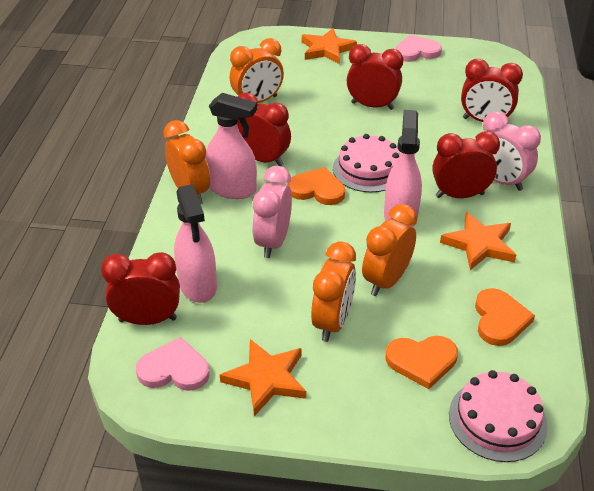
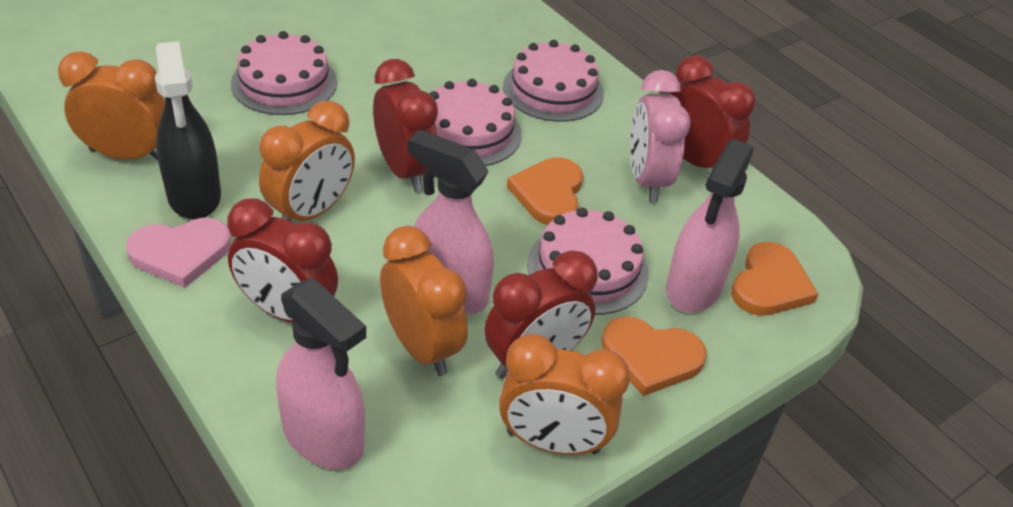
black spray bottle: none = 0 -> [155,41,221,220] = 1
orange star: [220,339,306,416] [302,28,357,64] [440,212,516,270] = 3 -> none = 0
pink cake: [333,134,400,192] [449,370,548,462] = 2 -> [231,31,337,115] [430,79,522,166] [503,40,604,122] [527,208,649,315] = 4
pink clock: [252,166,292,258] [483,112,541,191] = 2 -> [630,70,691,202] = 1
pink heart: [136,337,210,391] [395,35,442,62] = 2 -> [126,218,231,288] = 1
red clock: [101,252,180,325] [237,93,291,166] [347,44,403,110] [432,131,500,198] [461,59,523,122] = 5 -> [227,199,338,323] [373,59,438,192] [484,251,598,379] [670,55,756,168] = 4

